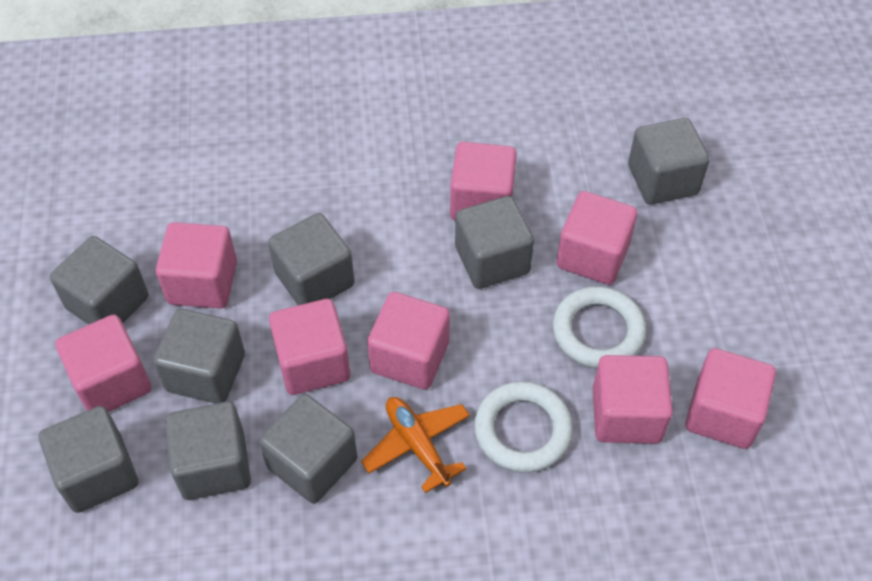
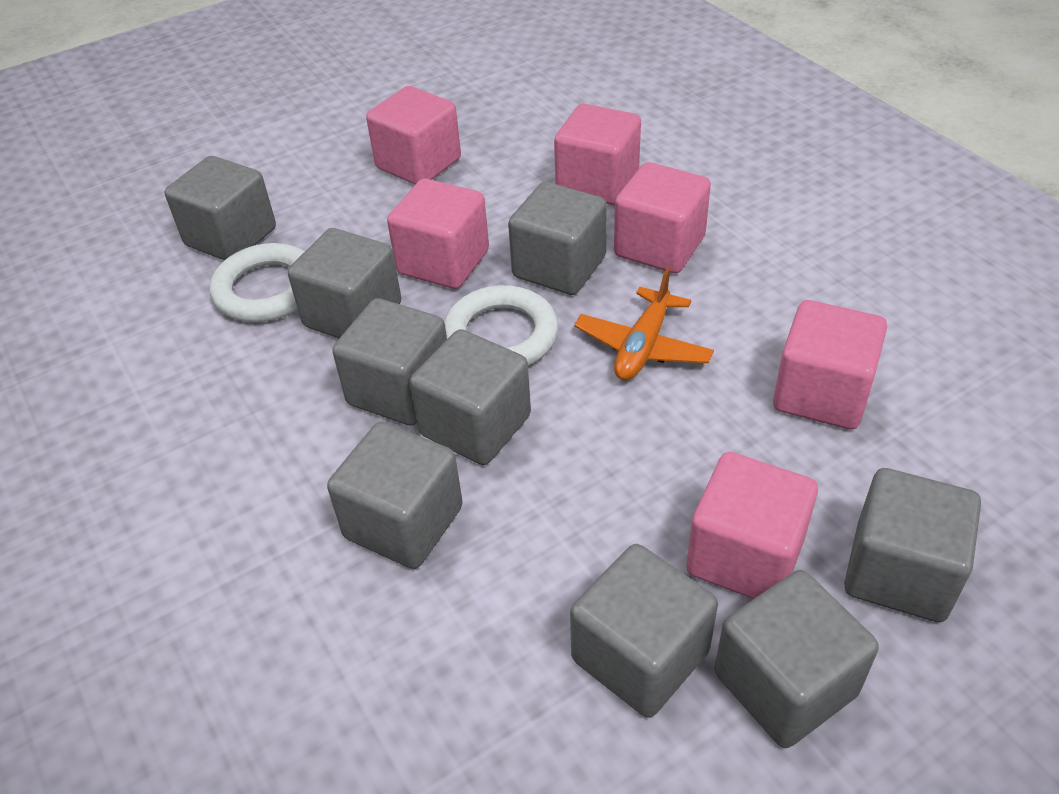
grey cube: [39,406,138,513] [50,236,148,325] [153,309,245,404] [165,401,251,500] [259,394,357,504] [268,213,355,305] [455,196,534,289] [628,118,710,205] = 8 -> [165,156,276,260] [288,228,401,338] [327,422,463,569] [332,298,447,426] [409,329,531,465] [508,182,607,295] [570,544,718,718] [714,570,879,748] [844,468,981,622] = 9
pink cube: [55,315,151,412] [156,222,237,309] [269,299,350,395] [367,292,450,390] [450,142,517,221] [557,191,637,285] [593,355,673,444] [686,348,776,449] = 8 -> [366,86,461,184] [387,178,489,289] [554,104,641,205] [614,162,711,274] [686,452,818,599] [773,300,887,430] = 6

